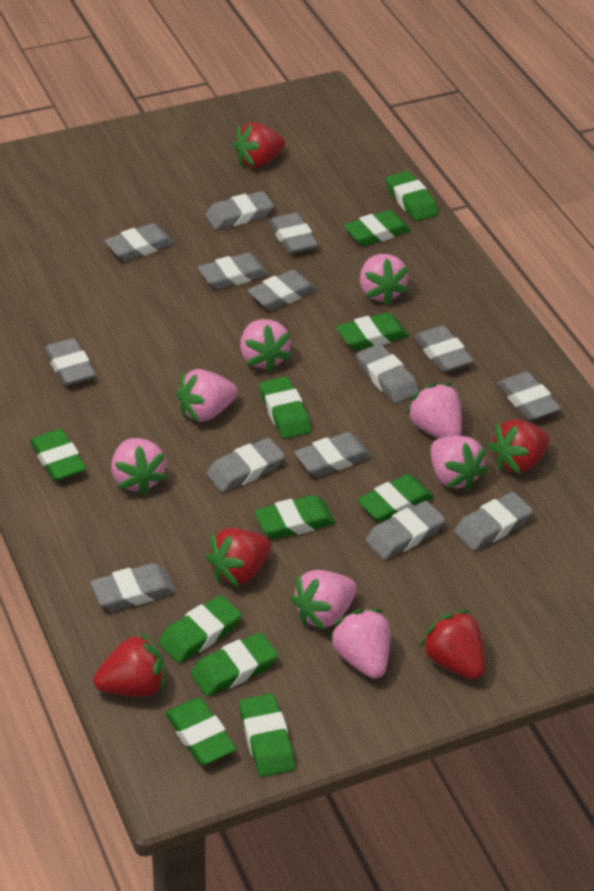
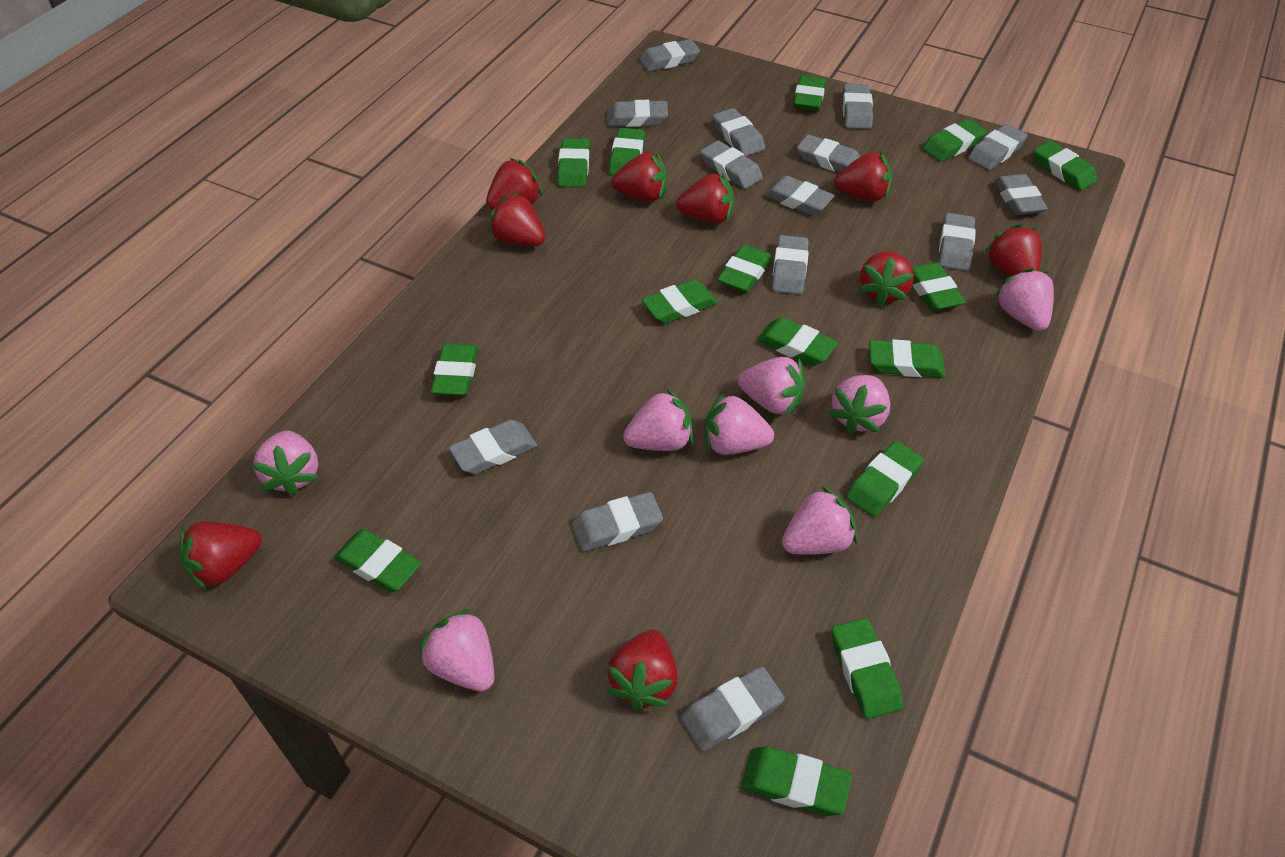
green eraser: [30,429,86,481] [158,595,242,663] [165,698,236,765] [191,632,278,697] [239,694,295,777] [254,495,336,539] [259,376,311,439] [336,312,409,350] [343,210,411,246] [357,474,434,523] [386,171,438,221] = 11 -> [334,529,422,592] [431,344,478,396] [557,138,590,188] [609,128,645,176] [642,279,718,324] [717,244,772,293] [741,746,852,816] [757,317,838,366] [793,75,826,111] [831,618,903,719] [846,441,924,517] [869,339,945,378] [912,262,965,311] [922,119,987,162] [1034,141,1098,190] = 15
red strawberry: [93,632,165,697] [206,528,271,587] [233,122,285,168] [420,610,485,679] [488,419,550,474] = 5 -> [180,521,262,590] [486,158,543,210] [488,192,545,246] [607,630,678,710] [611,152,667,202] [676,173,734,224] [834,152,892,201] [859,251,914,307] [985,224,1042,277] = 9

